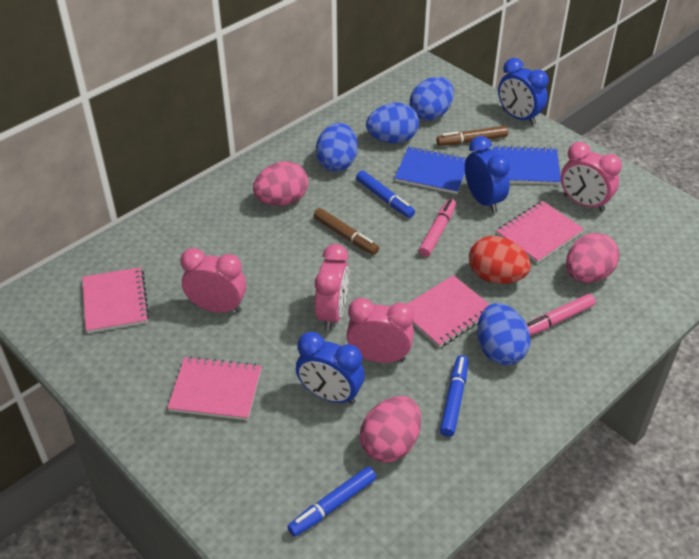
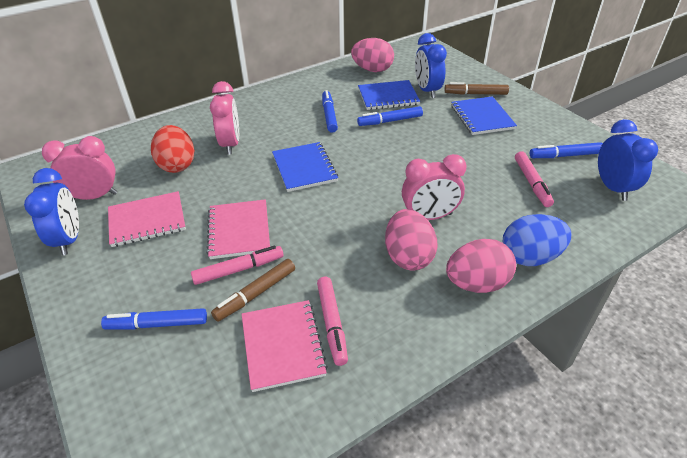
blue egg: [316,123,358,171] [366,103,419,144] [410,77,454,121] [477,303,531,365] = 4 -> [503,214,571,266] = 1
blue marker: [287,467,376,537] [356,171,415,218] [440,355,468,437] = 3 -> [101,308,207,330] [322,90,338,133] [357,106,423,126] [530,142,603,158] = 4
blue notebook: [394,147,466,194] [493,146,561,185] = 2 -> [272,142,338,192] [358,80,420,110] [451,96,517,135] = 3
pink clock: [180,248,246,313] [315,244,349,331] [346,298,414,363] [561,142,622,212] = 4 -> [42,136,117,200] [210,81,239,155] [402,154,467,220] = 3
pink marker: [419,199,456,257] [527,294,596,336] = 2 -> [191,246,284,285] [317,277,348,366] [515,151,554,207] = 3
pink notebook: [82,267,149,333] [167,356,262,420] [407,275,490,348] [496,201,584,263] = 4 -> [108,191,186,247] [207,199,270,259] [241,300,328,392] = 3

